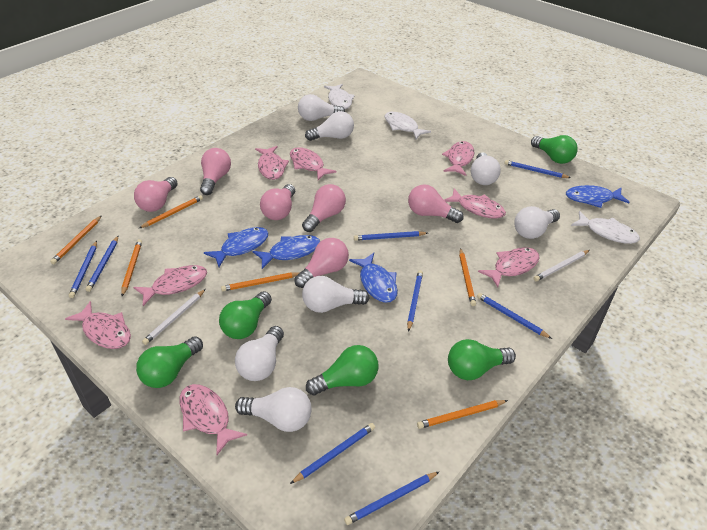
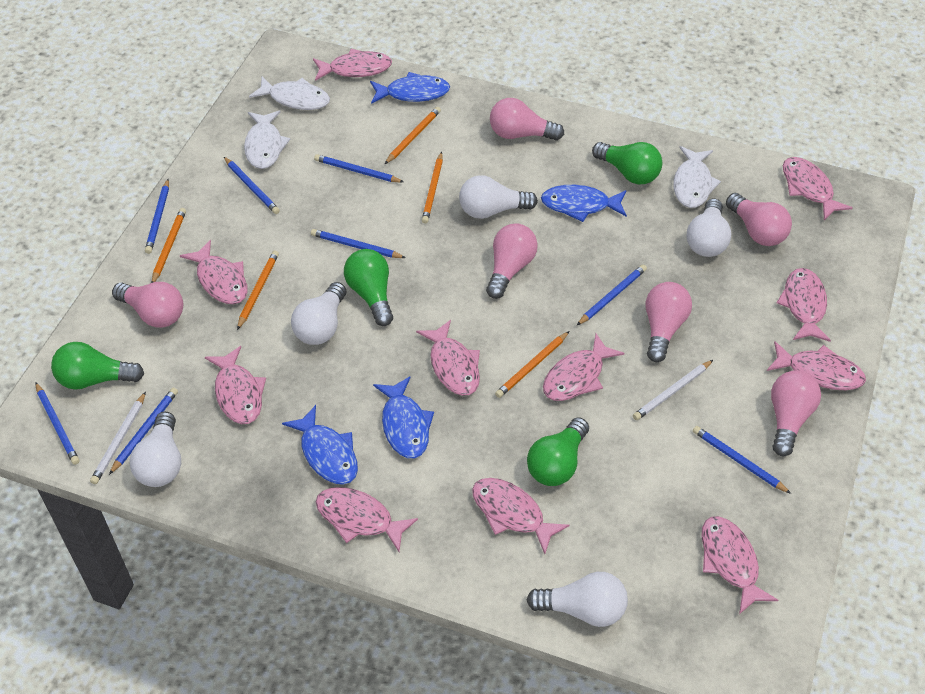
green light bulb: [136,336,203,388] [219,291,272,339] [306,345,379,396] [448,339,516,380] [531,135,578,164] = 5 -> [51,342,144,390] [344,249,393,326] [527,417,589,486] [592,142,662,185] = 4
orange pencil: [50,215,102,264] [121,239,142,296] [139,195,203,228] [221,272,299,291] [417,400,508,429] [459,248,476,306] = 6 -> [152,208,186,283] [237,251,279,330] [385,107,441,164] [422,152,443,223] [495,331,569,398] = 5
pink fish: [65,301,131,349] [133,265,207,306] [179,384,247,455] [255,146,289,180] [290,147,336,180] [442,141,474,176] [444,189,506,219] [478,247,540,287] = 8 -> [180,240,248,304] [205,346,266,424] [313,49,392,81] [316,487,418,552] [416,320,480,396] [472,478,570,554] [543,333,624,401] [701,516,778,614] [767,341,866,390] [777,268,831,342] [783,157,852,220] = 11
white light bulb: [235,326,284,381] [235,387,312,432] [298,94,345,121] [302,276,370,313] [305,111,354,141] [471,152,501,185] [514,206,560,239] = 7 -> [129,412,181,487] [291,282,346,345] [459,175,538,219] [527,572,628,627] [686,199,731,257] = 5

